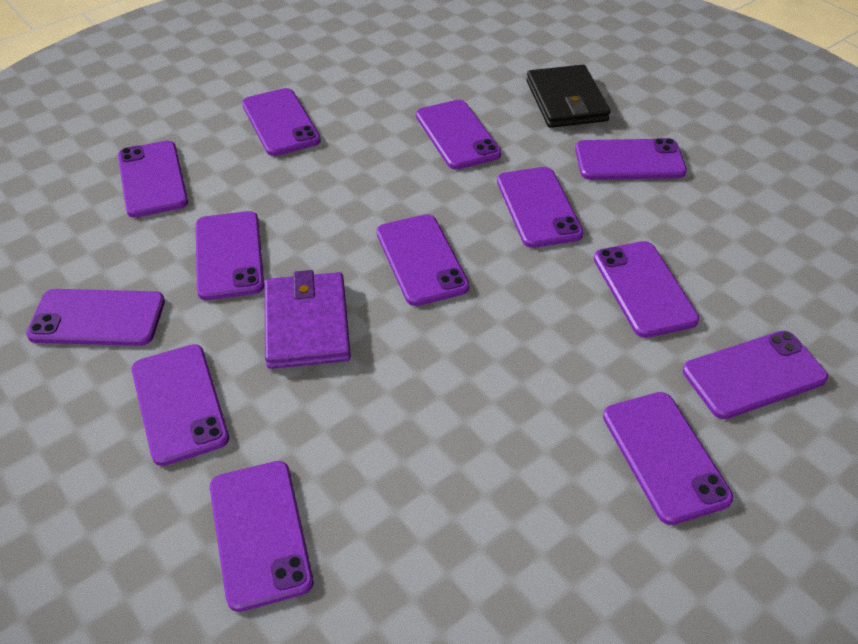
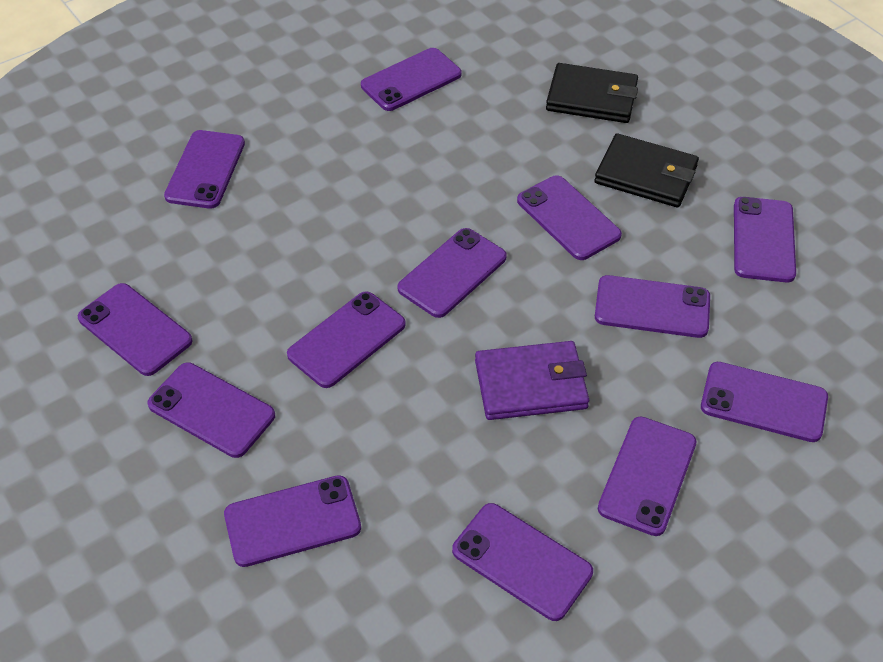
black wallet: [527,65,611,128] = 1 -> [546,63,638,123] [594,133,699,208] = 2

